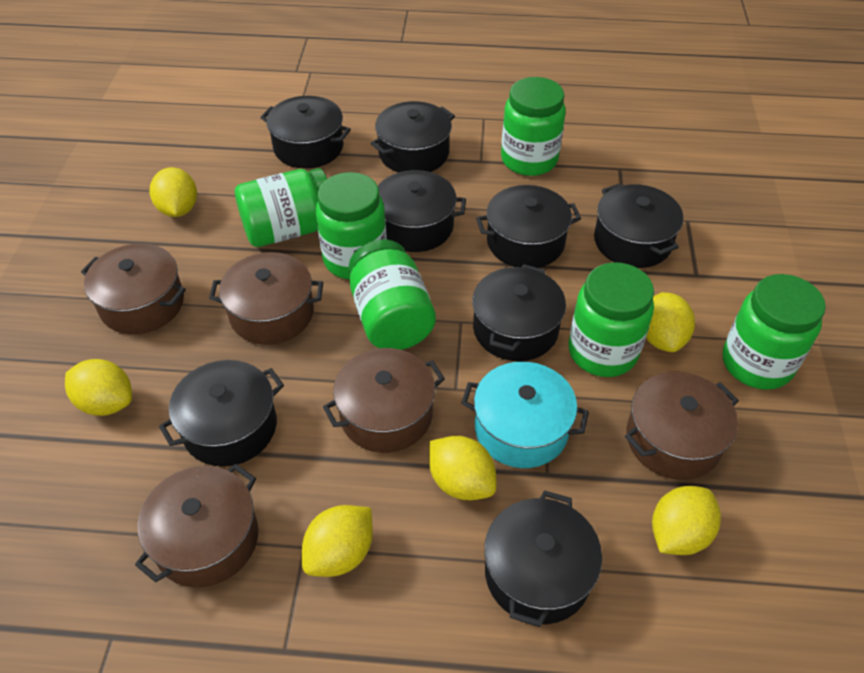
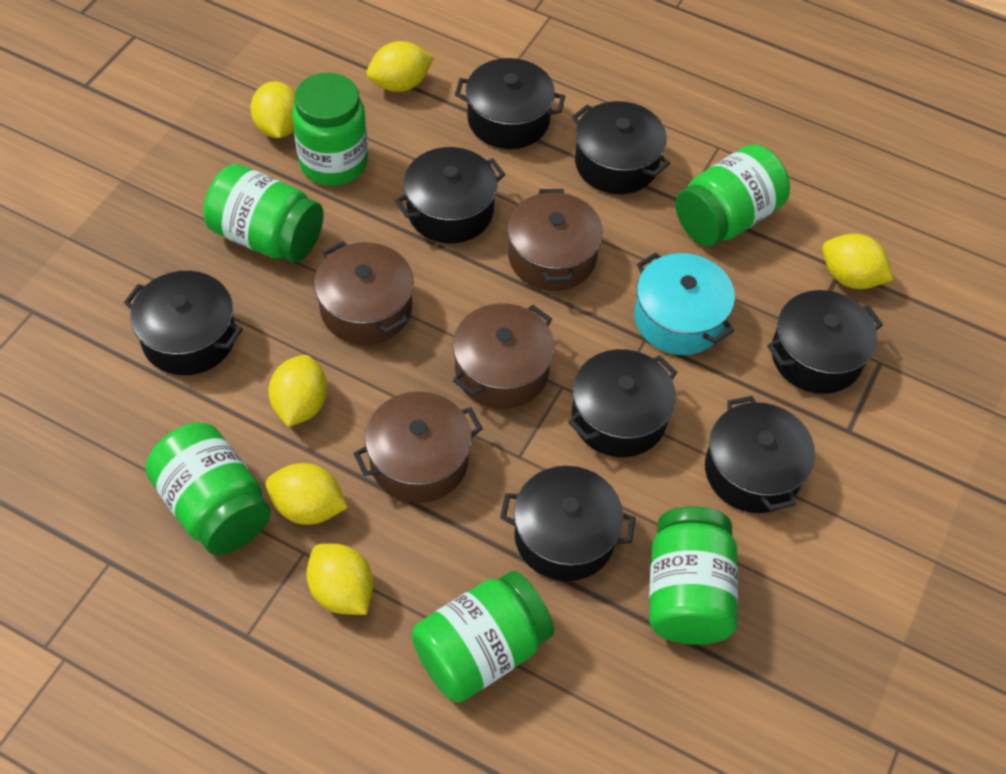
brown pot: [81,243,186,335] [135,464,258,587] [209,252,323,345] [323,348,445,453] [625,372,739,480] = 5 -> [314,241,414,345] [353,391,483,503] [453,303,554,409] [507,189,603,291] = 4

